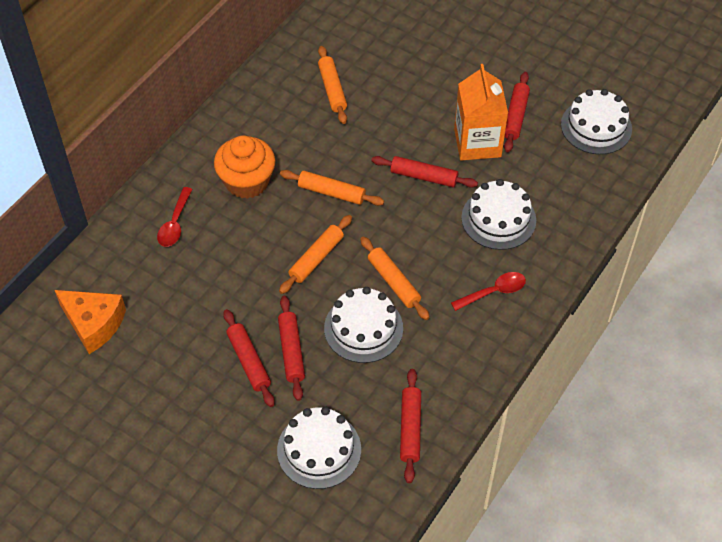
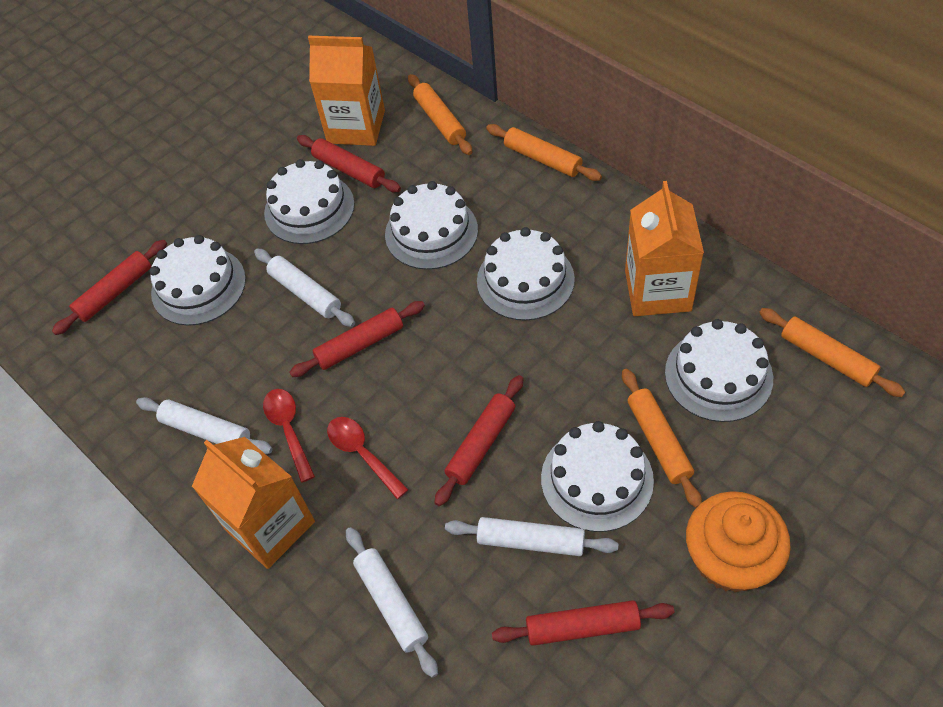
orange carton: [454,64,508,160] = 1 -> [192,437,315,569] [308,36,385,146] [625,181,704,316] = 3
orange cheese: [55,290,126,354] = 1 -> none = 0
white cake: [277,407,361,489] [324,287,403,363] [461,179,536,250] [561,89,632,155] = 4 -> [149,235,246,326] [264,159,355,244] [385,181,478,270] [477,227,575,321] [541,421,654,532] [665,319,773,422] = 6
white rolling pin: none = 0 -> [136,397,273,454] [254,249,355,327] [346,527,438,678] [445,517,619,556] = 4

